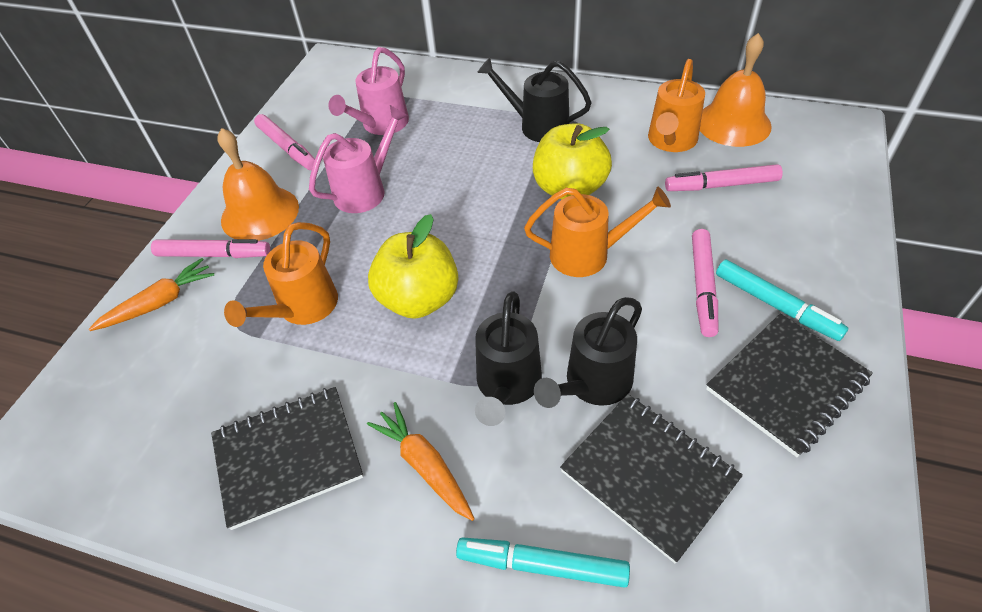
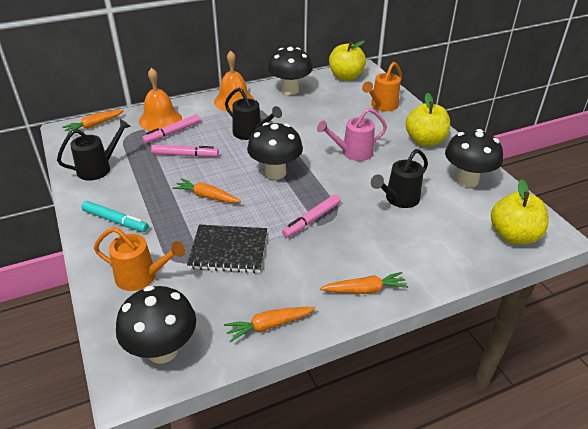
black mushroom: none = 0 -> [116,286,196,364] [247,122,303,180] [268,47,313,95] [445,129,503,188] = 4
black notebook: [211,387,363,530] [560,394,743,564] [706,314,873,457] = 3 -> [187,225,267,273] = 1
orange carrot: [89,258,214,331] [367,402,475,521] = 2 -> [62,110,124,134] [172,178,241,203] [224,307,315,342] [320,272,408,294] = 4
orange watering can: [224,222,338,327] [524,187,671,277] [648,59,705,152] = 3 -> [94,227,185,291] [362,62,402,111] = 2
pink marker: [151,239,270,258] [254,114,315,170] [665,164,783,191] [692,229,718,337] = 4 -> [142,114,200,144] [151,145,219,157] [282,194,341,238] = 3
pink watering can: [309,105,408,213] [328,47,409,135] = 2 -> [317,108,387,161] = 1
turquoise marker: [456,537,630,588] [716,259,848,341] = 2 -> [81,201,149,232] = 1
yellow apple: [368,214,458,319] [533,123,612,199] = 2 -> [329,41,366,81] [405,93,450,146] [491,179,549,244] = 3

